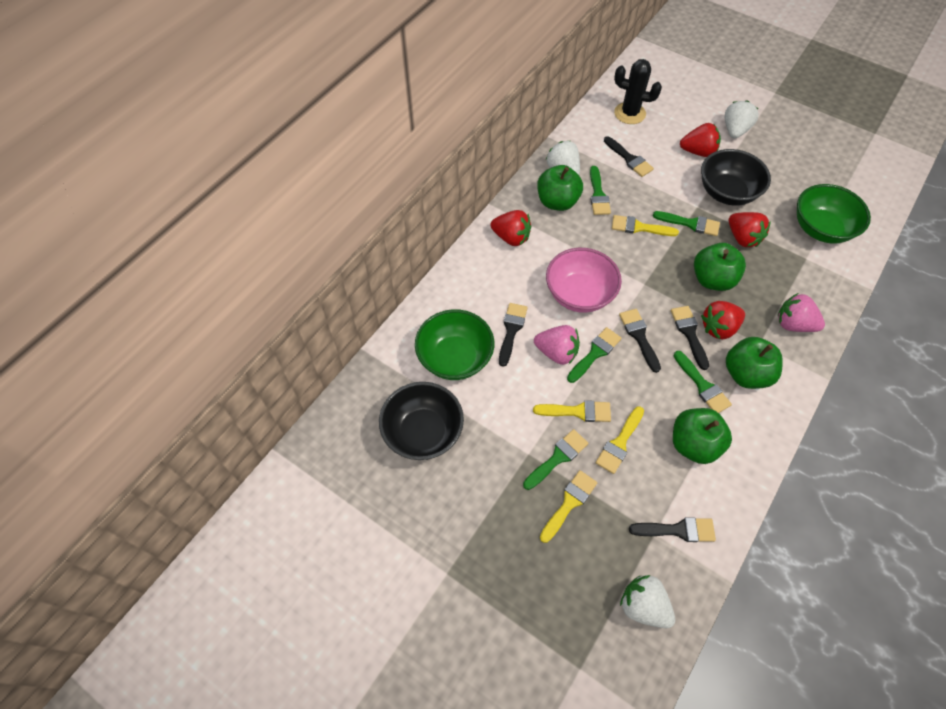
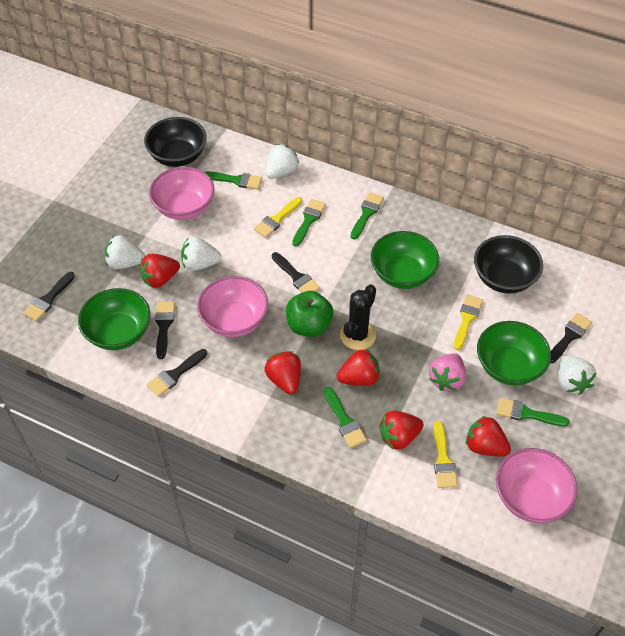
green apple: [537,165,583,211] [673,408,732,464] [694,243,746,291] [726,337,783,389] = 4 -> [286,291,333,337] = 1
green bowl: [415,309,494,380] [797,184,871,244] = 2 -> [78,288,150,350] [371,231,439,289] [477,321,551,385] = 3
pink bowl: [546,248,622,313] = 1 -> [149,167,214,220] [197,276,268,337] [496,448,578,523] = 3
pink strawberry: [534,325,580,365] [778,293,825,332] = 2 -> [429,353,466,391] = 1
red strawberry: [490,210,531,246] [680,123,721,157] [701,301,745,339] [729,212,771,247] = 4 -> [140,254,180,288] [265,351,301,394] [337,349,380,386] [379,411,424,450] [466,416,511,457] = 5
white strawberry: [546,141,580,175] [620,575,675,628] [725,100,759,138] = 3 -> [105,236,145,270] [181,237,221,271] [266,144,299,179] [559,355,596,395] = 4
yellow brush: [533,400,611,422] [540,470,597,543] [596,406,644,474] [612,215,679,236] = 4 -> [254,197,302,238] [433,421,458,488] [454,295,483,350] = 3

